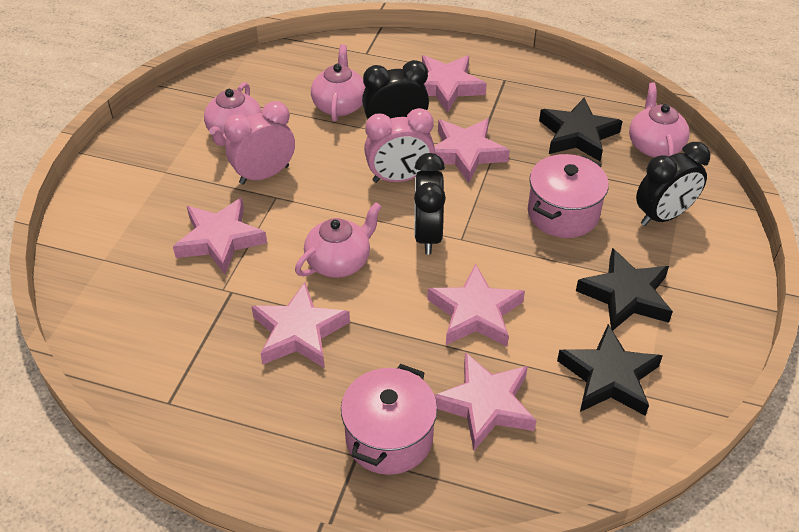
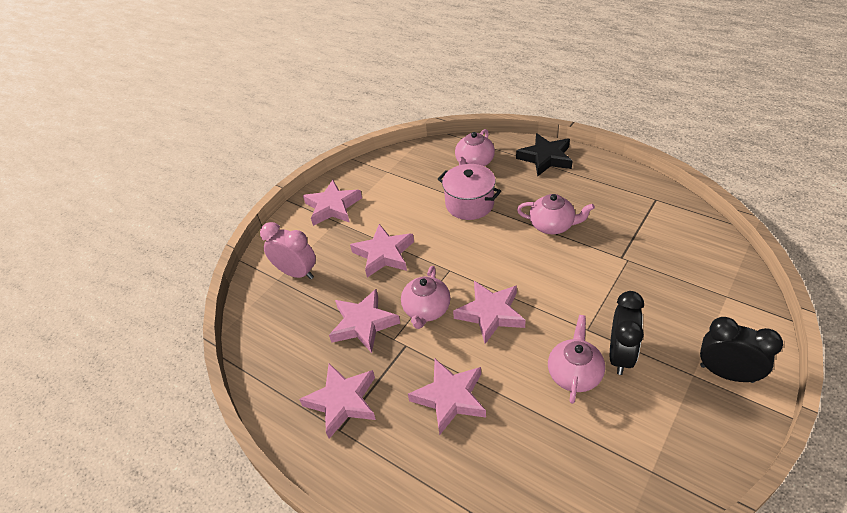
black clock: [362,60,429,119] [414,153,446,255] [636,142,710,226] = 3 -> [610,291,644,375] [700,317,783,383] = 2
black star: [539,97,623,161] [557,324,662,416] [576,248,673,331] = 3 -> [516,133,572,176] = 1
pink clock: [224,101,295,185] [364,108,435,183] = 2 -> [260,222,316,279] = 1
pink pot: [341,364,437,475] [528,154,609,238] = 2 -> [438,164,501,220] = 1

